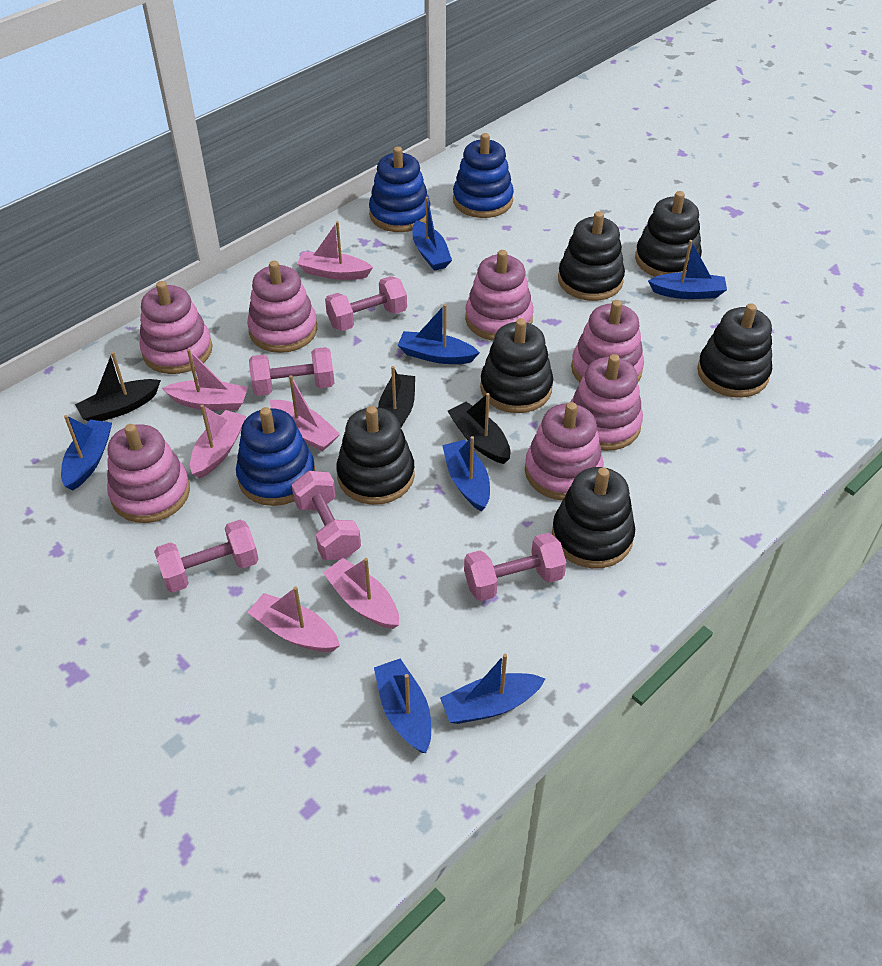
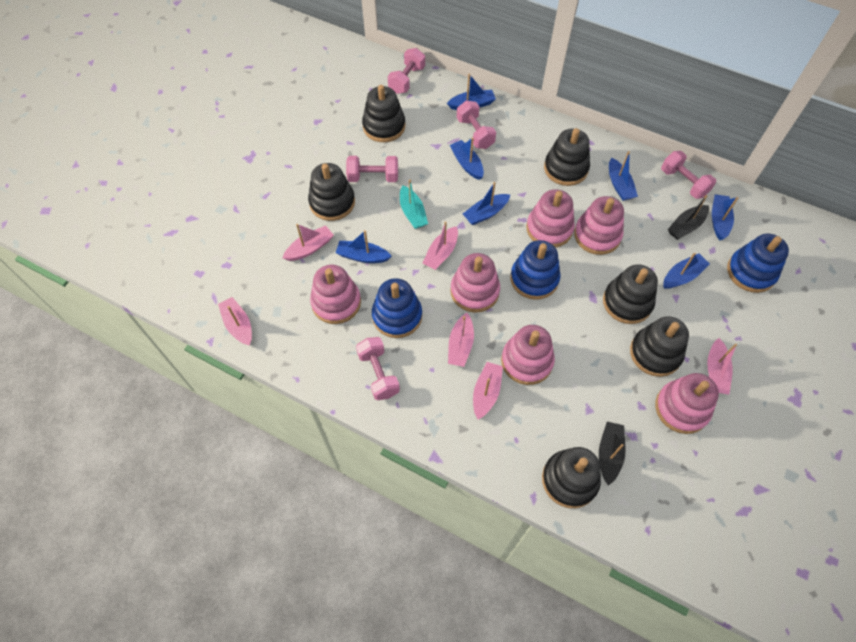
black boat: [75,352,161,421] [378,366,415,427] [448,393,510,464] = 3 -> [599,422,626,486] [668,195,709,240] = 2
pink stacking toy: [107,424,190,523] [139,281,212,374] [247,261,317,353] [465,250,534,341] [525,402,604,500] [571,300,644,383] [571,354,643,451] = 7 -> [310,265,361,324] [450,253,500,313] [501,325,555,385] [526,189,575,248] [574,196,624,255] [655,373,719,434] = 6
turquoise boat: none = 0 -> [400,179,428,229] = 1

